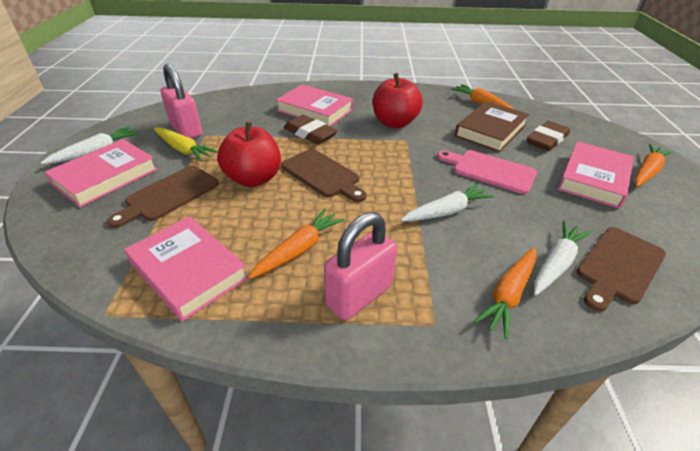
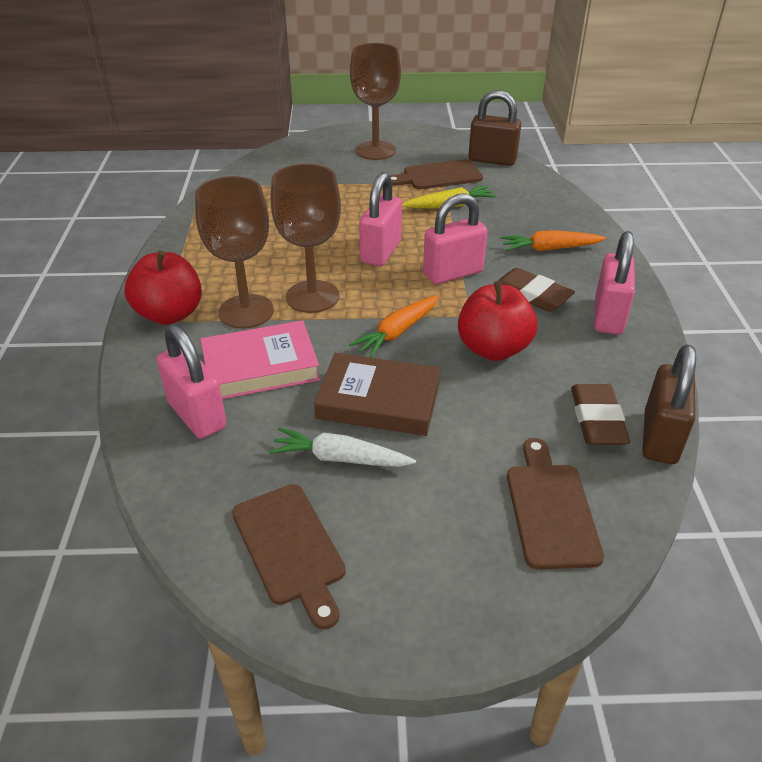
brown goblet: none = 0 -> [195,176,274,329] [270,164,341,313] [350,43,401,160] = 3
brown padlock: none = 0 -> [468,90,521,166] [642,345,696,464] = 2
orange carrot: [249,209,345,279] [451,84,515,110] [474,248,536,339] [634,144,673,187] = 4 -> [349,295,439,358] [501,230,606,251] = 2
pink book: [45,139,158,207] [124,216,248,321] [276,84,353,127] [558,142,634,209] = 4 -> [200,320,320,399] = 1
pink cutting board: [437,150,537,194] = 1 -> none = 0
pink padlock: [161,64,202,139] [324,212,397,320] = 2 -> [157,325,227,439] [359,172,402,266] [423,193,488,284] [594,231,635,334] = 4
white carrot: [41,126,139,164] [401,184,495,221] [534,221,591,295] = 3 -> [269,428,416,467] = 1

